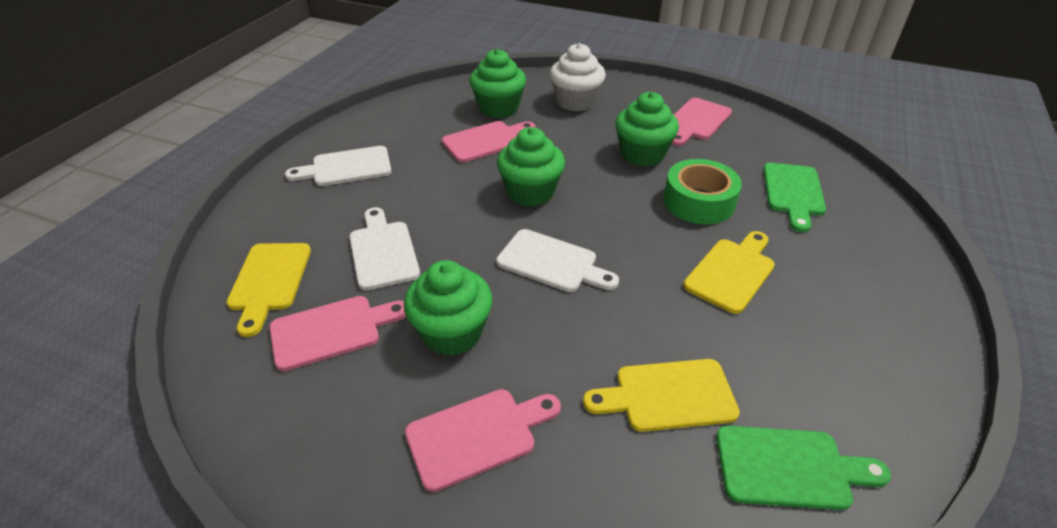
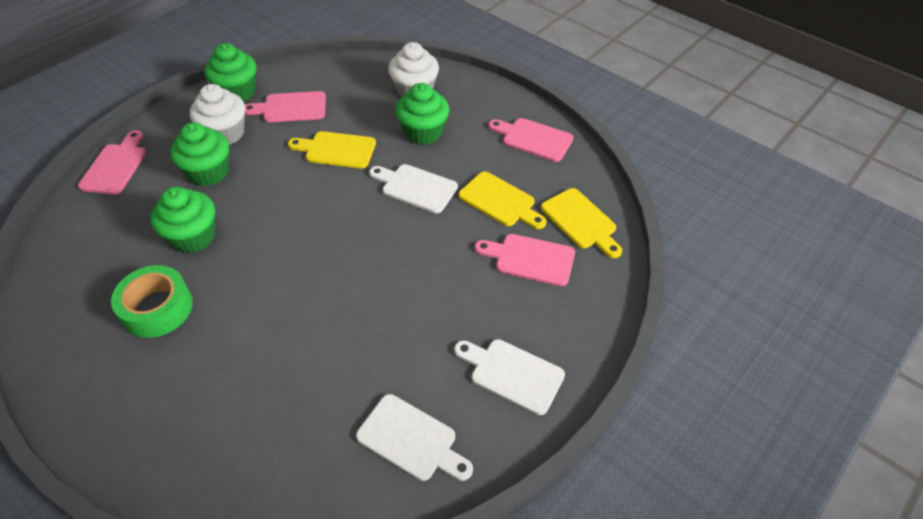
green cutting board: [716,426,891,510] [763,163,826,232] = 2 -> none = 0
white cupcake: [550,43,606,111] = 1 -> [190,84,245,144] [388,42,439,98] = 2

